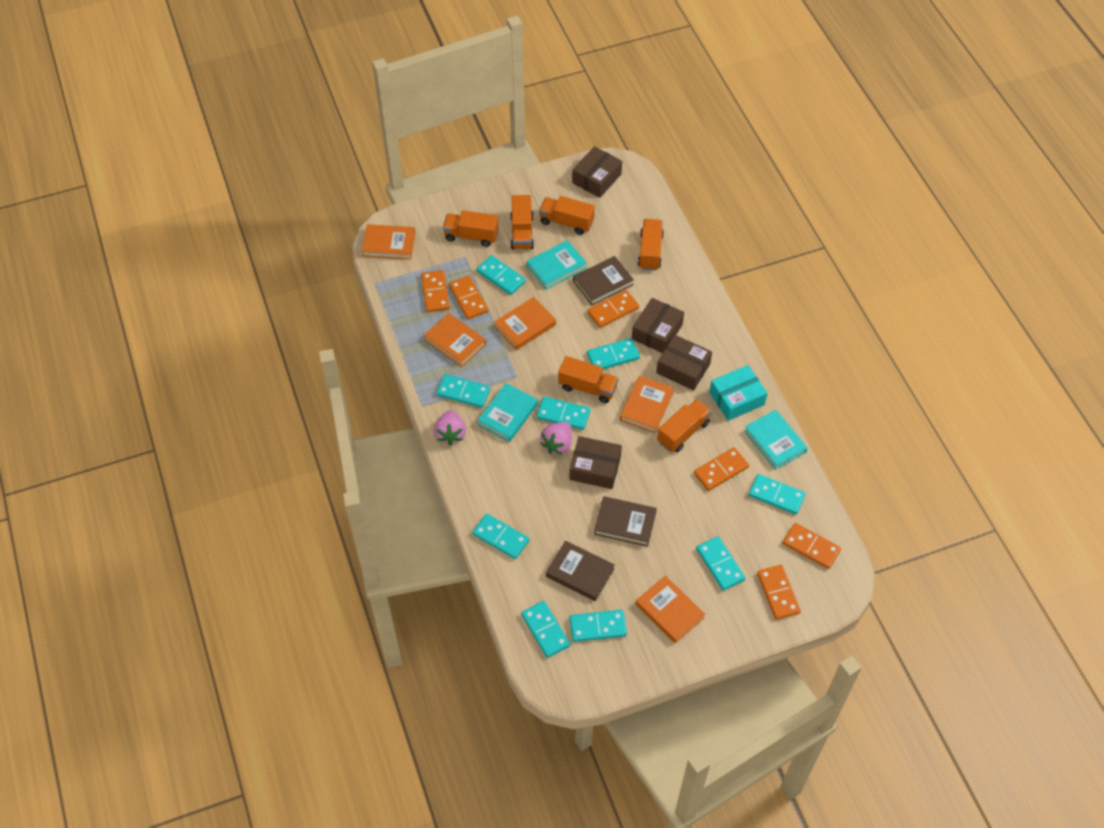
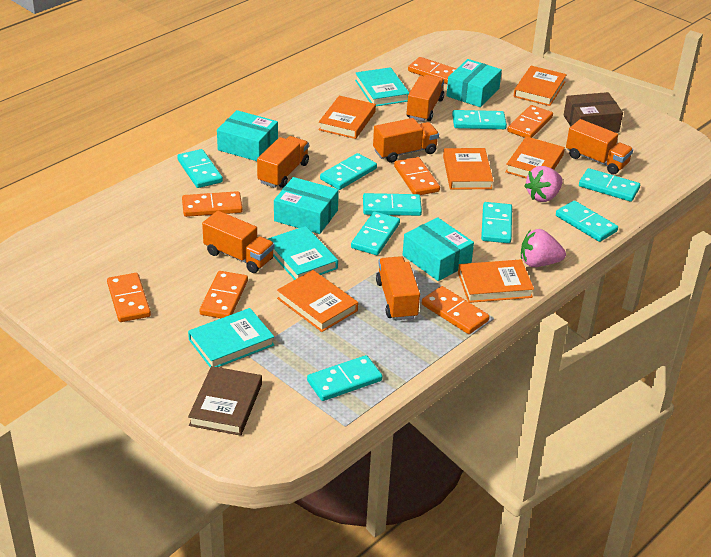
brown book: [546,541,615,601] [573,256,634,305] [594,496,657,547] = 3 -> [188,366,262,436] = 1
brown box: [569,436,622,489] [572,146,622,198] [632,298,684,353] [656,335,712,390] = 4 -> [564,92,623,133] = 1
orange book: [362,224,415,260] [424,313,486,367] [494,297,556,350] [620,376,674,433] [636,575,705,643] = 5 -> [277,270,358,332] [319,96,376,139] [443,148,493,189] [458,260,534,303] [505,136,565,179] [514,66,567,106] = 6
orange domino: [421,270,450,312] [449,276,489,319] [587,290,639,328] [694,447,749,491] [757,565,801,620] [783,523,841,569] = 6 -> [107,273,151,322] [182,191,243,217] [199,271,248,318] [394,157,440,195] [408,57,456,84] [422,286,490,334] [508,105,553,138] = 7
turquoise box: [709,365,767,421] = 1 -> [217,110,278,161] [274,177,339,234] [403,217,474,281] [446,59,502,107] = 4

